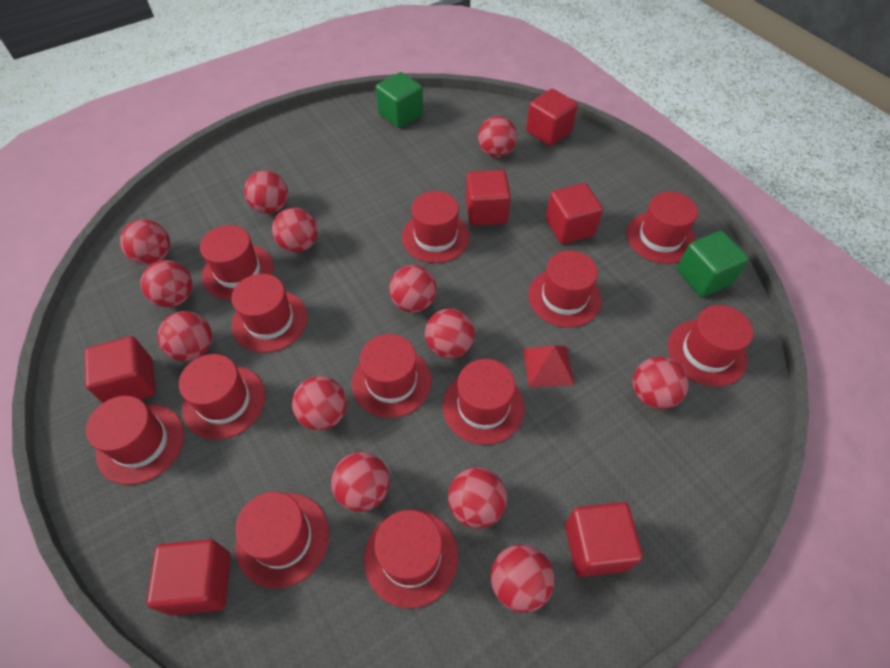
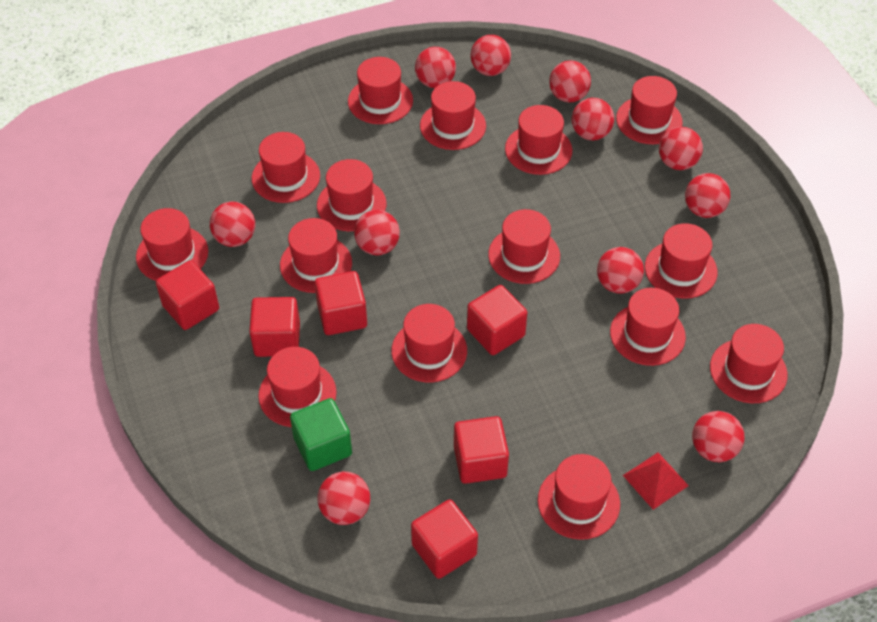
green cube: [376,72,423,128] [677,231,749,297] = 2 -> [290,398,352,471] = 1
red ball: [120,220,170,265] [141,260,193,308] [157,311,212,361] [244,170,288,214] [272,208,318,253] [292,376,347,430] [331,452,390,512] [389,265,437,313] [425,309,475,359] [448,468,507,529] [478,116,517,157] [491,544,554,613] [633,357,689,409] = 13 -> [210,202,255,247] [318,472,370,525] [354,210,400,255] [415,47,456,88] [470,35,511,76] [549,60,591,103] [572,98,614,140] [597,247,644,294] [659,127,703,170] [685,173,730,218] [692,411,744,462] = 11
red hat: [86,396,184,485] [179,354,265,440] [200,225,274,300] [231,274,307,353] [235,492,329,589] [352,334,432,418] [364,510,458,608] [402,191,470,263] [443,359,525,445] [528,250,601,328] [627,192,698,264] [668,305,753,386] = 12 -> [136,208,208,281] [252,132,320,203] [258,347,337,427] [280,218,352,293] [317,159,386,231] [348,57,413,124] [391,304,467,382] [420,81,486,150] [488,209,560,284] [505,105,572,175] [538,454,620,540] [610,288,686,366] [616,76,683,144] [645,223,717,299] [710,324,787,403] = 15

